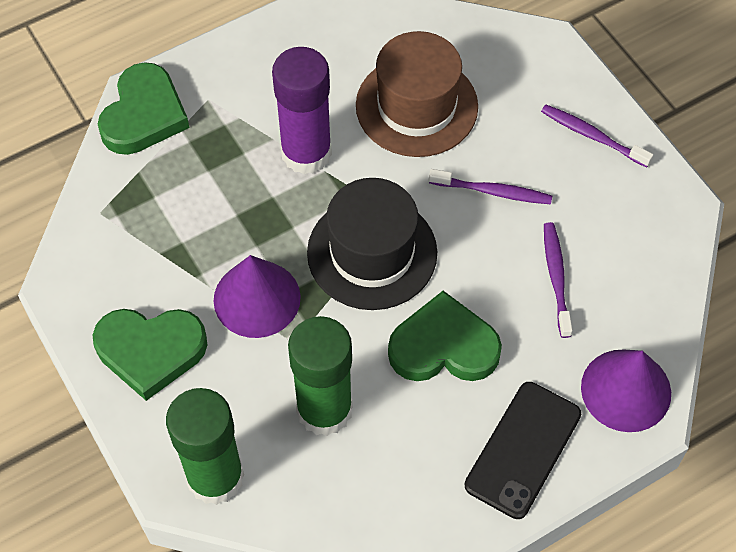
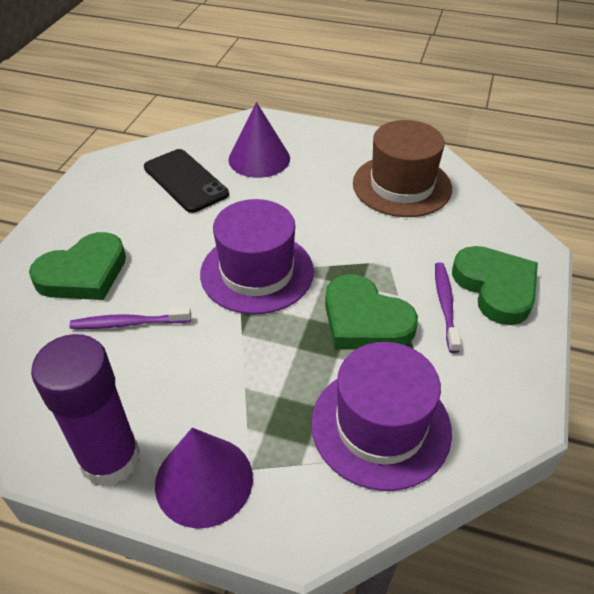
black hat: [307,178,437,310] = 1 -> none = 0
green glue stick: [166,388,244,505] [288,316,353,436] = 2 -> none = 0
purple hat: none = 0 -> [200,199,314,314] [311,342,452,491] = 2
purple toothbrush: [429,169,552,205] [541,105,653,168] [544,222,573,338] = 3 -> [70,307,191,329] [435,262,461,353] = 2

